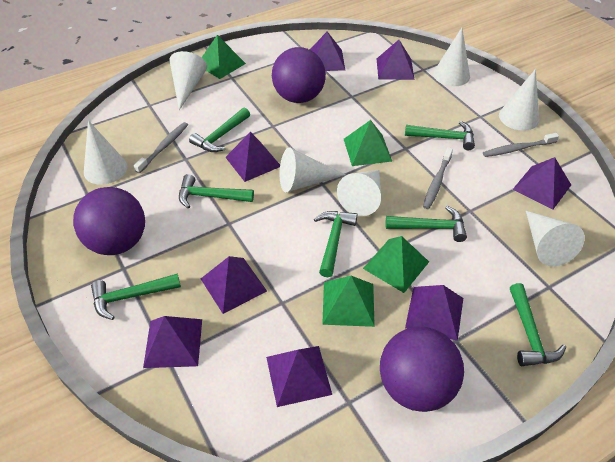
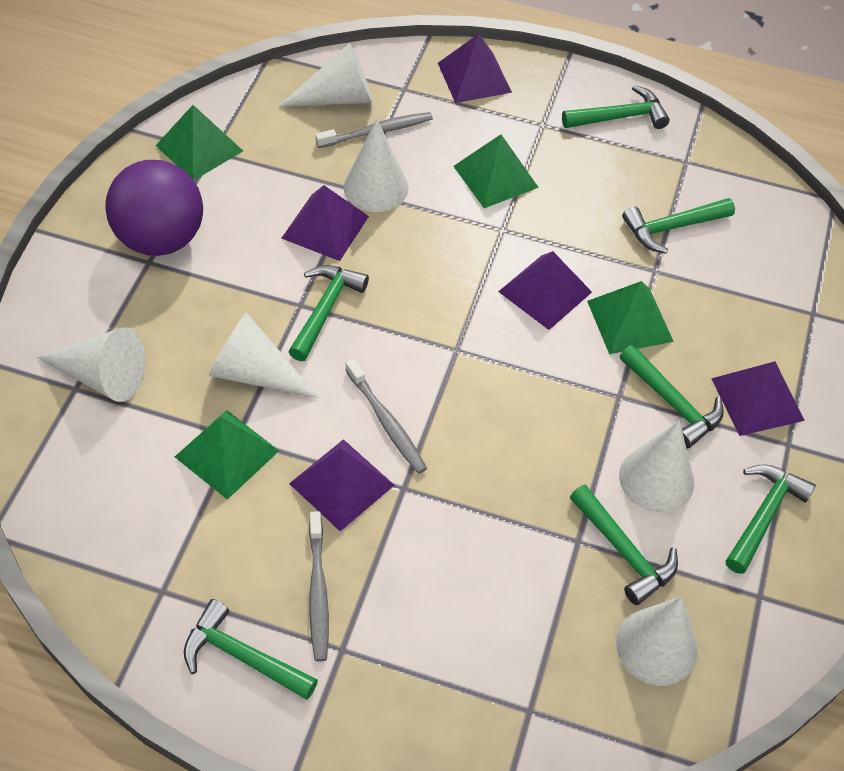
purple ball: [73,187,145,255] [272,47,326,103] [380,327,464,412] = 3 -> [105,160,203,256] = 1
purple pyramid: [143,316,202,368] [201,256,267,314] [225,132,280,182] [266,346,332,407] [310,31,345,71] [377,40,415,80] [405,285,463,341] [513,157,571,209] = 8 -> [281,185,369,261] [289,439,394,532] [438,34,512,103] [498,251,592,330] [711,361,805,436] = 5
white cone: [84,120,128,185] [170,51,207,110] [280,147,346,192] [337,170,381,216] [433,28,470,86] [499,69,539,131] [526,211,585,266] = 7 -> [37,327,146,402] [209,312,320,398] [278,43,373,107] [344,119,409,212] [616,596,698,686] [619,421,694,513] = 6

